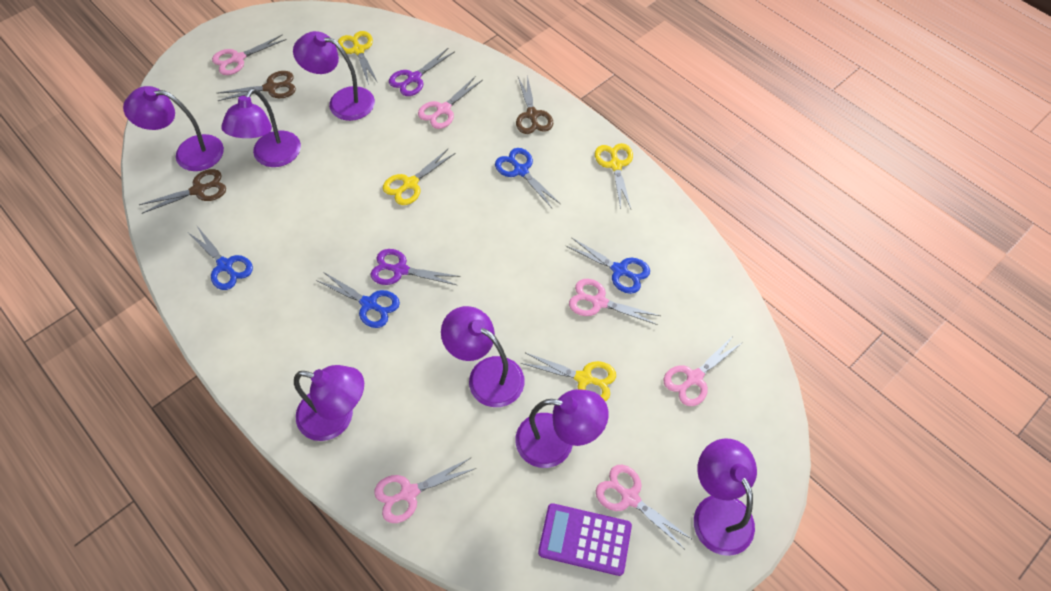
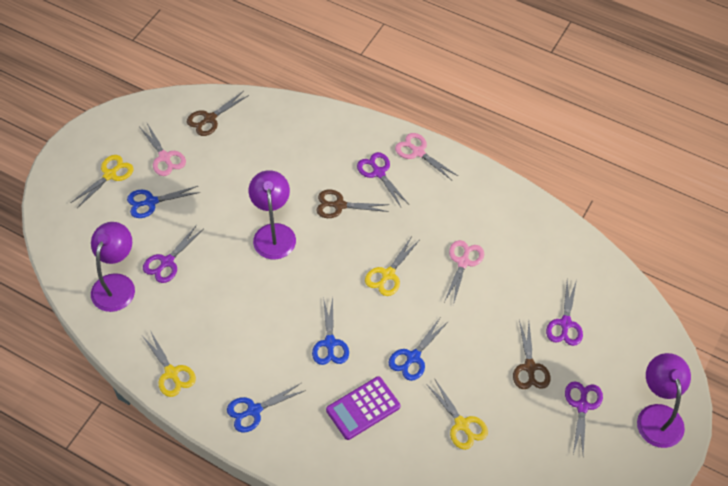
pink scissors: [212,34,287,75] [374,458,476,523] [418,76,483,129] [569,279,661,325] [596,465,693,549] [664,335,743,406] = 6 -> [140,123,186,176] [395,133,458,180] [444,240,484,305] = 3
purple lamp: [123,86,224,171] [221,88,301,167] [293,31,375,121] [294,365,364,441] [441,306,525,407] [516,389,609,468] [694,438,757,556] = 7 -> [91,222,135,312] [249,170,296,259] [637,353,691,448] = 3
purple scissors: [371,249,461,285] [389,48,454,96] = 2 -> [143,225,203,283] [357,152,408,207] [546,280,583,346] [565,382,603,454] = 4

